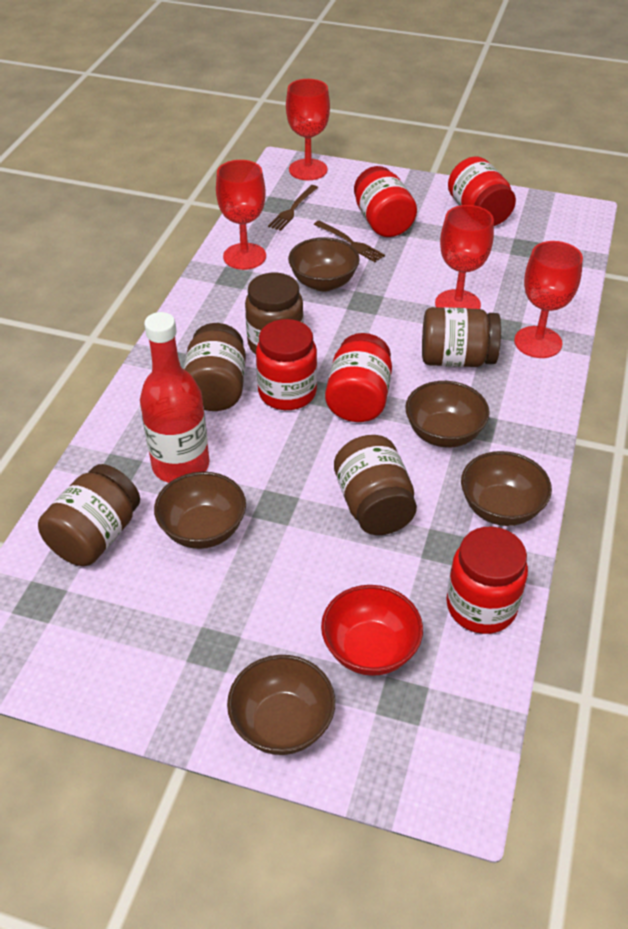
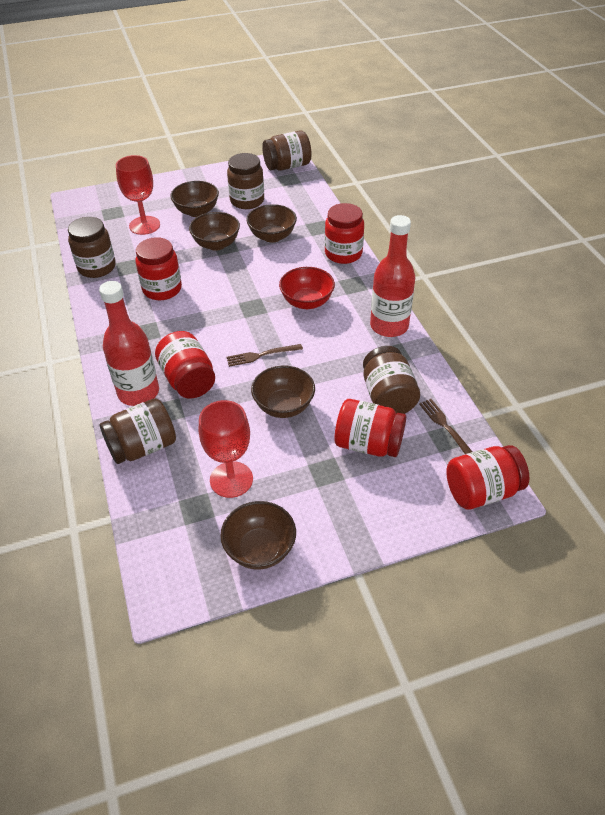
red bottle: [140,312,210,483] = 1 -> [99,281,159,406] [370,215,415,337] = 2
red goblet: [216,160,266,270] [286,79,330,180] [435,205,494,309] [514,241,583,358] = 4 -> [116,155,160,235] [199,400,253,498] = 2

